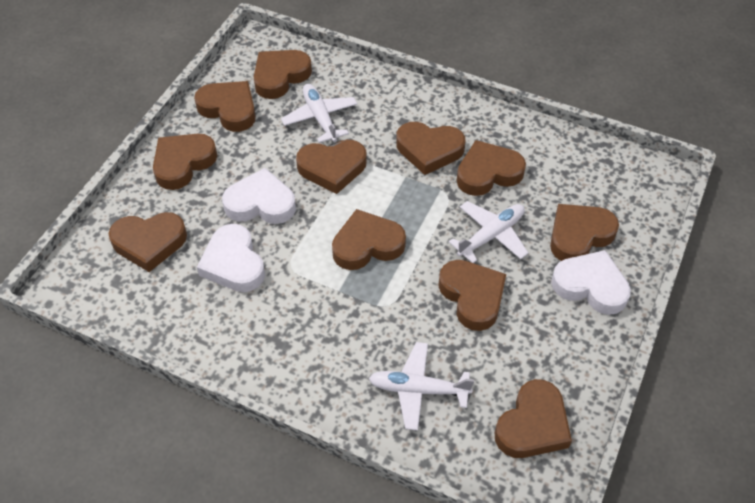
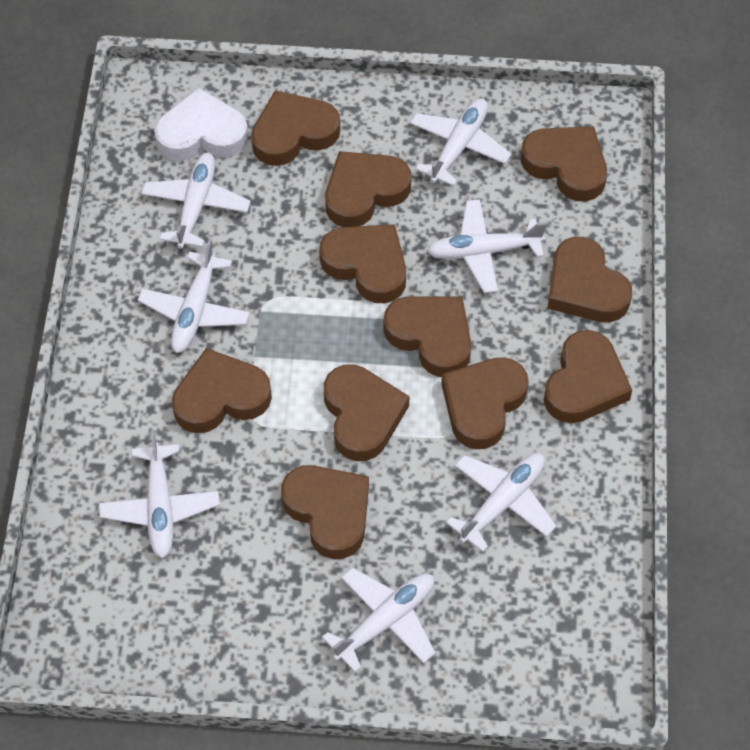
white heart: [197,224,265,292] [222,168,296,224] [551,250,631,315] = 3 -> [154,88,248,161] = 1
white plane: [281,84,357,143] [369,342,474,431] [449,201,528,263] = 3 -> [99,431,220,558] [138,239,250,353] [141,153,251,249] [322,567,435,672] [410,98,511,186] [427,199,546,293] [446,453,556,552] = 7

